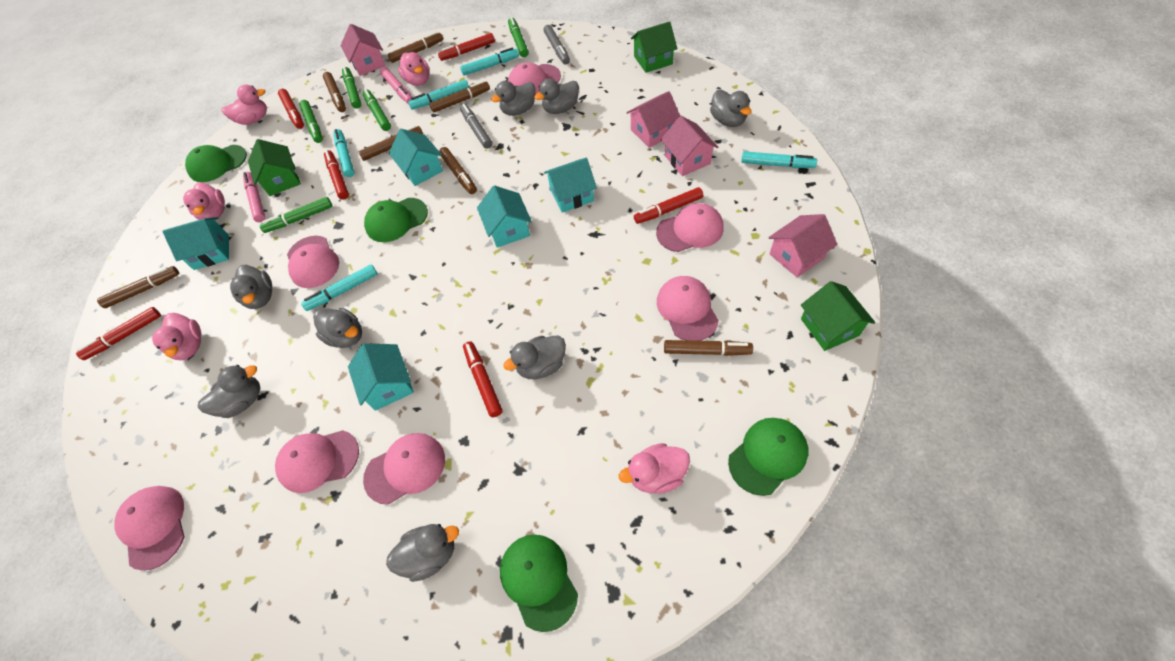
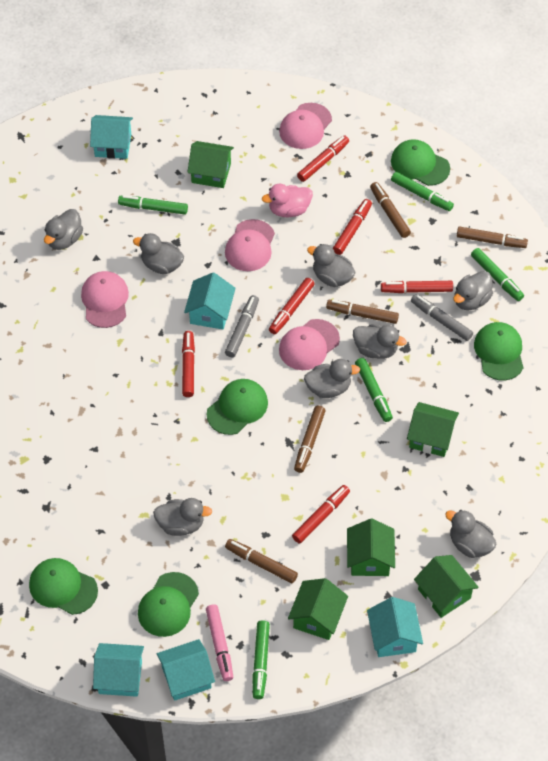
brown marker: [97,266,179,308] [323,72,346,112] [359,126,423,161] [388,32,443,63] [429,81,490,113] [439,147,477,194] [664,340,753,356] = 7 -> [225,539,298,583] [294,405,326,473] [326,300,399,324] [370,182,411,238] [457,227,528,248] = 5
green cap: [185,145,247,182] [364,198,428,242] [500,534,578,632] [728,418,808,496] = 4 -> [29,558,98,615] [138,572,199,637] [207,379,268,435] [391,139,450,186] [474,322,523,381] = 5
green house: [248,139,301,196] [631,21,677,73] [801,281,875,351] = 3 -> [187,141,234,188] [288,578,348,640] [347,518,395,576] [407,402,459,457] [414,555,479,618] = 5
pink cap: [114,486,185,571] [275,430,359,493] [287,236,339,288] [363,433,445,505] [508,62,561,95] [656,203,724,252] [657,276,719,341] = 7 -> [81,271,129,328] [225,219,275,271] [279,103,332,149] [279,319,340,370] = 4
pink duck: [152,313,201,360] [183,182,225,220] [221,84,267,125] [398,52,429,86] [619,443,690,494] = 5 -> [262,184,313,217] = 1
pink house: [341,24,386,76] [626,91,680,148] [661,116,718,176] [768,214,837,278] = 4 -> none = 0
pink marker: [243,172,265,222] [380,67,412,104] = 2 -> [206,604,233,681] = 1
turquoise marker: [301,264,378,311] [333,129,355,177] [408,80,469,109] [460,48,519,76] [741,151,817,168] = 5 -> none = 0

